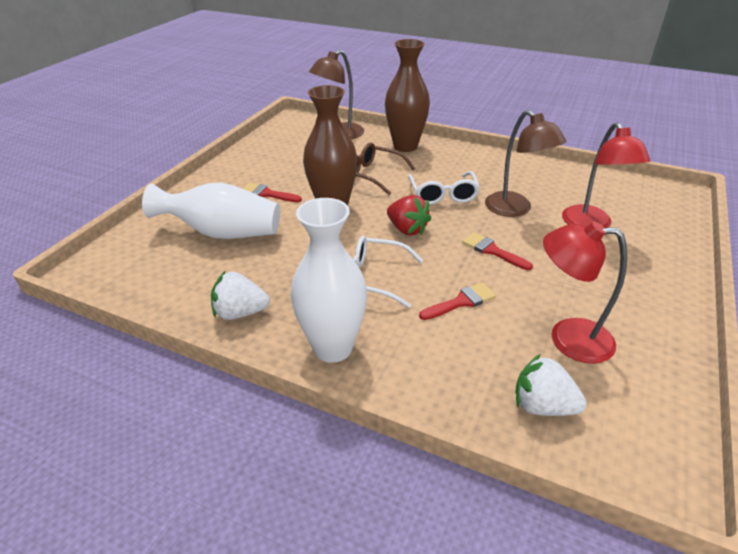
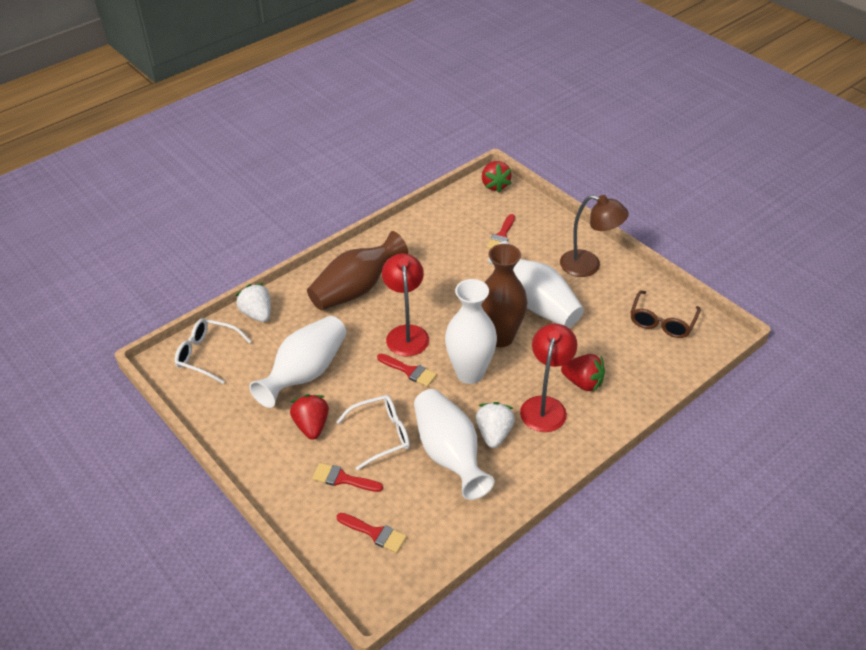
brown lamp: [309,50,364,139] [485,110,566,217] = 2 -> [560,195,629,277] = 1
red brush: [243,183,302,202] [419,282,496,320] [462,232,533,270] = 3 -> [312,463,383,492] [337,513,407,553] [377,354,437,387] [487,214,515,249] = 4
red strawberry: [387,195,431,235] = 1 -> [290,394,329,440] [482,161,512,193] [561,354,605,392] = 3
white vase: [142,183,280,239] [291,198,367,363] = 2 -> [249,316,347,408] [414,389,494,500] [445,279,497,384] [488,241,584,328] = 4

